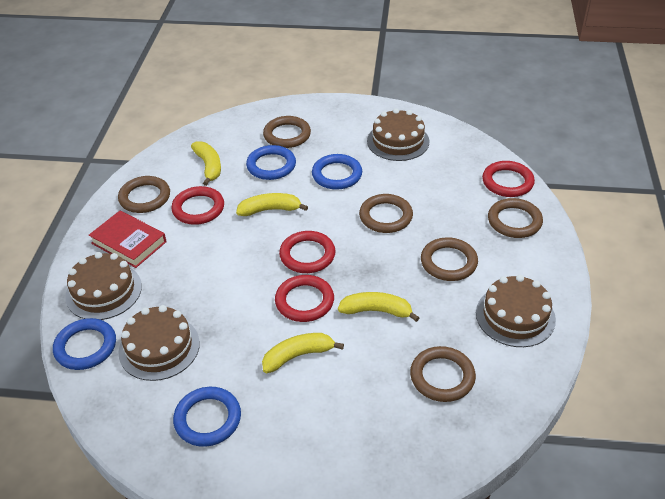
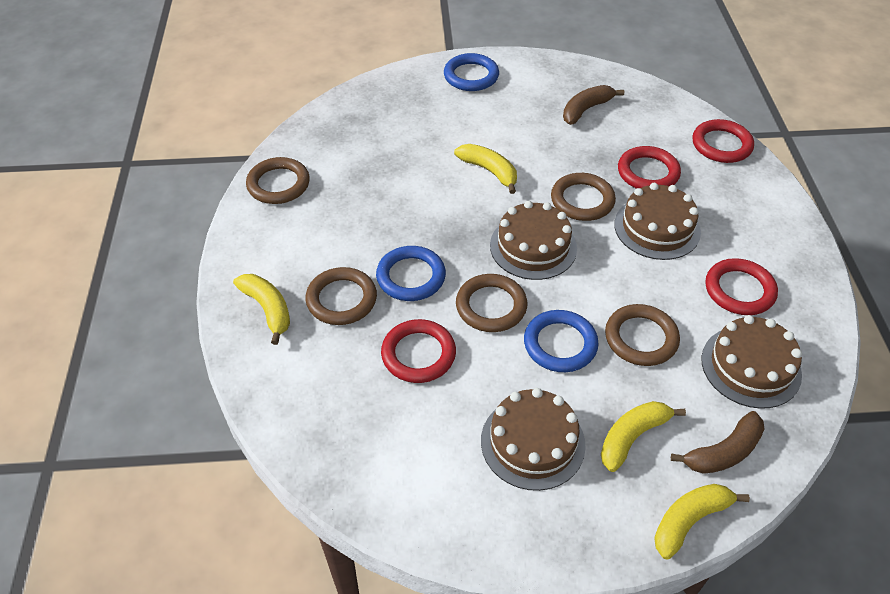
blue ring: [53,318,116,370] [173,387,241,447] [246,145,296,180] [312,154,362,190] = 4 -> [376,246,446,301] [444,53,499,91] [524,310,599,372] = 3
brown banana: none = 0 -> [563,85,624,125] [671,411,765,474] = 2
brown ring: [118,176,170,213] [263,116,311,148] [359,194,413,233] [410,346,476,402] [421,237,478,281] [488,198,543,238] = 6 -> [246,157,310,204] [305,267,377,325] [456,274,527,332] [551,173,616,221] [605,304,680,366] = 5
red book: [89,211,167,268] = 1 -> none = 0

